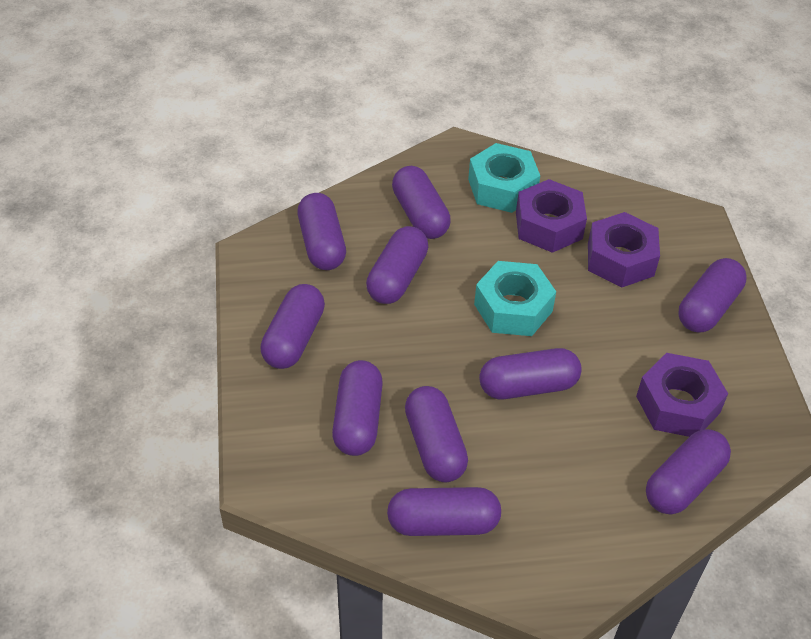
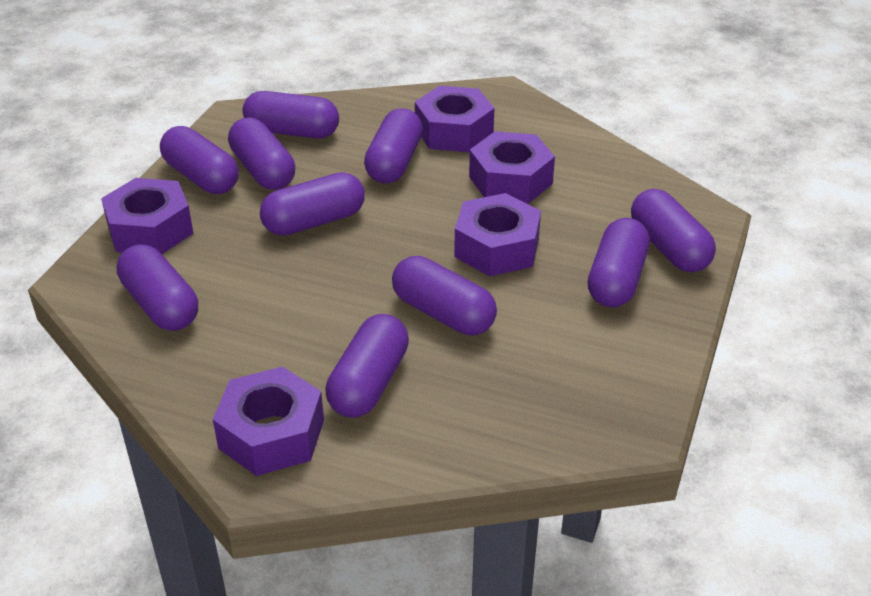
purple nut: [516,179,587,253] [588,212,660,288] [636,353,728,437] = 3 -> [101,178,193,254] [213,367,324,476] [415,86,495,152] [454,193,541,276] [469,131,555,204] = 5
turquoise nut: [468,143,540,213] [474,261,556,336] = 2 -> none = 0

